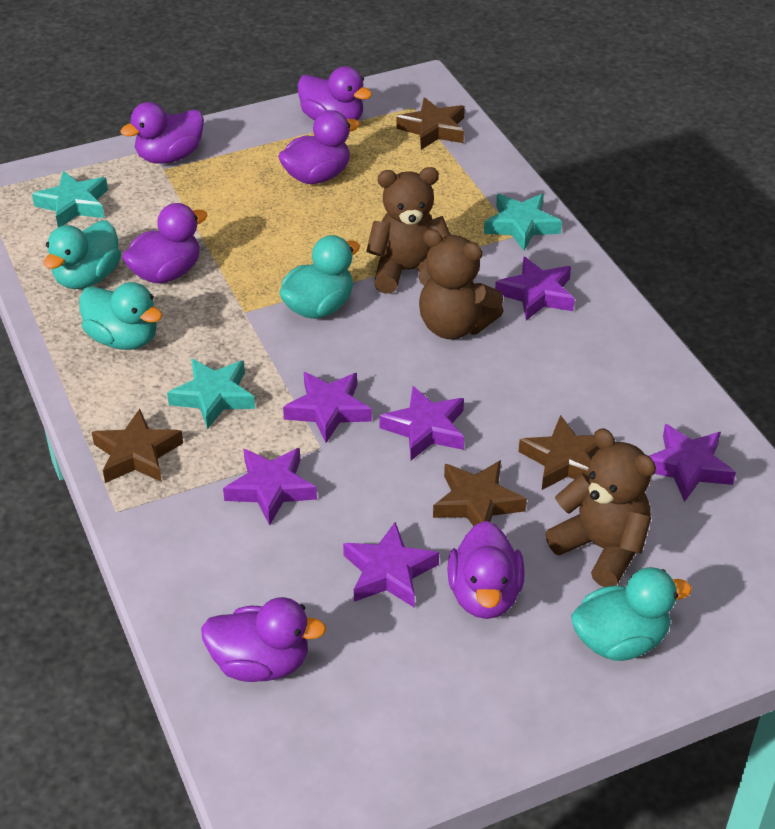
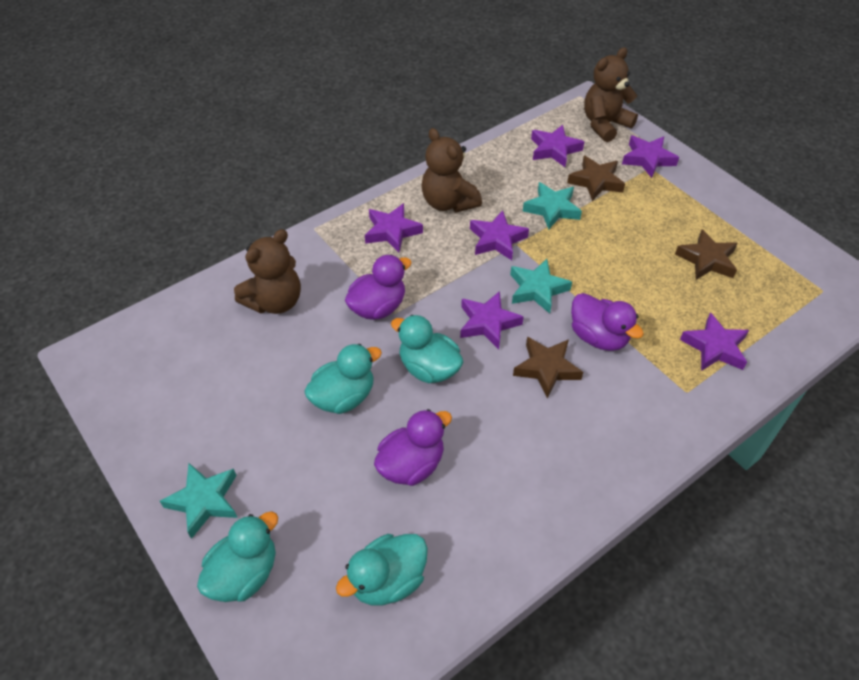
brown star: [92,409,183,483] [396,97,465,150] [433,460,527,526] [518,415,600,490] = 4 -> [513,337,583,398] [567,156,625,201] [675,229,738,280] = 3
purple duck: [120,102,204,163] [122,203,208,284] [201,597,326,682] [278,110,360,184] [297,66,372,120] [447,521,525,619] = 6 -> [345,254,412,320] [374,409,452,486] [571,293,644,351] = 3

